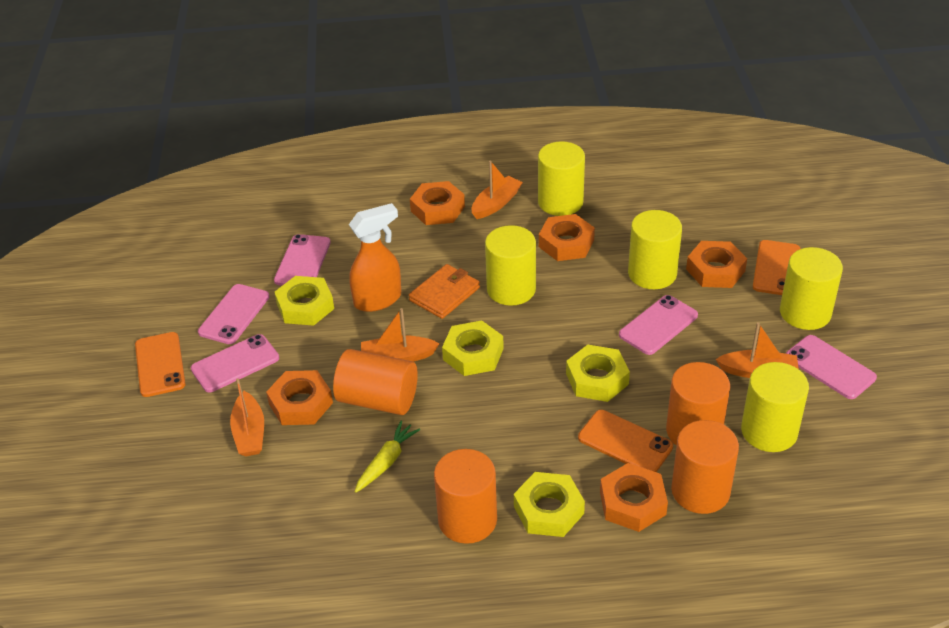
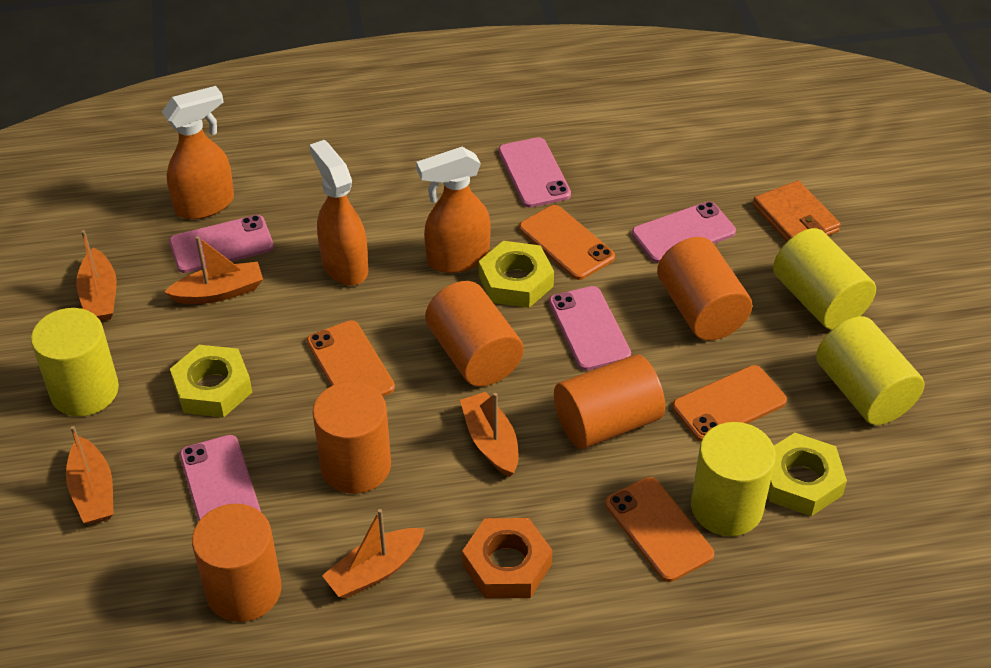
orange boat: [230,378,264,457] [361,308,440,362] [472,161,523,219] [715,322,799,378] = 4 -> [66,426,114,524] [76,230,117,321] [164,236,263,304] [322,509,425,598] [460,392,519,477] = 5
orange cylinder: [333,349,418,415] [434,449,497,544] [666,362,730,446] [671,420,739,514] = 4 -> [192,504,282,622] [313,381,391,494] [425,281,524,387] [554,354,665,449] [657,237,752,341] = 5
orange nut: [266,370,333,425] [410,181,465,225] [539,214,595,261] [600,463,668,532] [686,241,747,288] = 5 -> [462,518,553,599] = 1
orange phone: [135,332,186,397] [578,410,673,472] [753,240,801,295] = 3 -> [307,320,395,396] [519,205,615,280] [605,477,714,582] [672,365,787,442] = 4
orange spray bottle: [349,203,401,312] = 1 -> [162,86,234,220] [310,140,369,285] [416,147,491,273] = 3
yellow carrot: [355,421,420,493] = 1 -> none = 0
yellow cylinder: [485,225,536,306] [538,141,585,216] [628,210,682,289] [741,362,809,452] [780,247,843,330] = 5 -> [31,308,119,416] [691,422,776,536] [773,228,876,330] [816,316,924,425] = 4
yellow nut: [274,276,334,326] [442,320,504,376] [514,472,585,537] [566,345,630,402] = 4 -> [170,345,252,418] [479,241,554,308] [768,433,847,516] = 3

